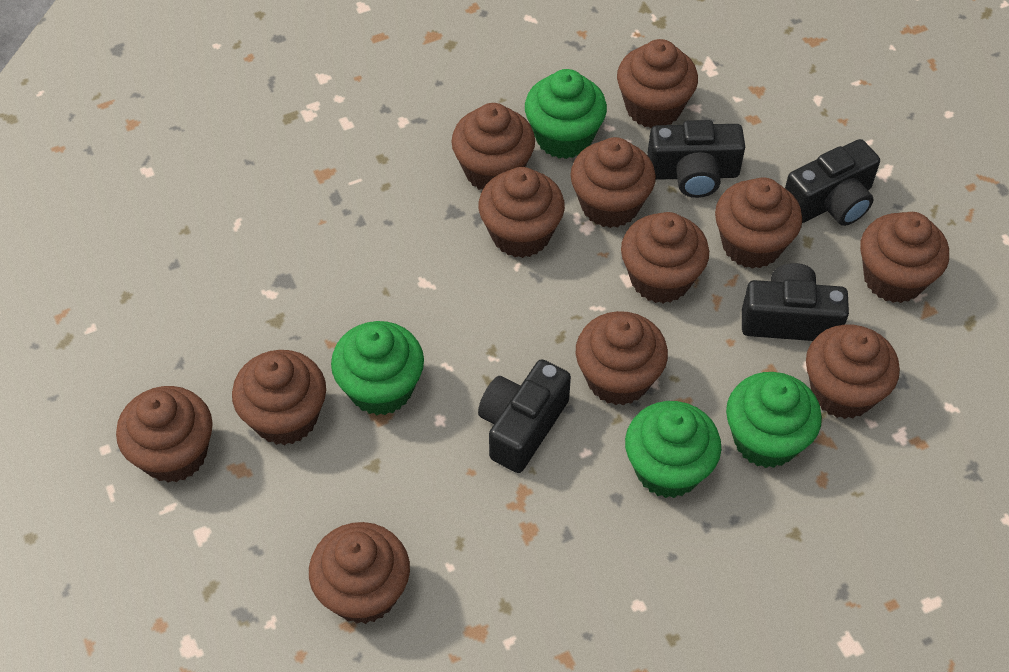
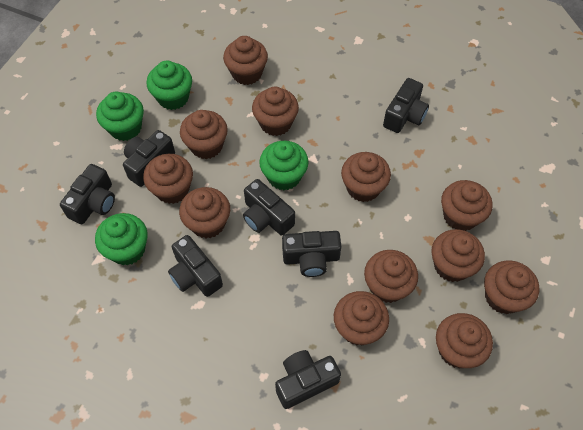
black camera: [478,359,571,473] [647,120,745,198] [742,263,849,341] [785,139,880,226] = 4 -> [60,164,115,224] [123,130,175,187] [168,235,223,297] [243,179,295,236] [275,350,341,409] [282,231,341,277] [383,78,429,133] = 7

